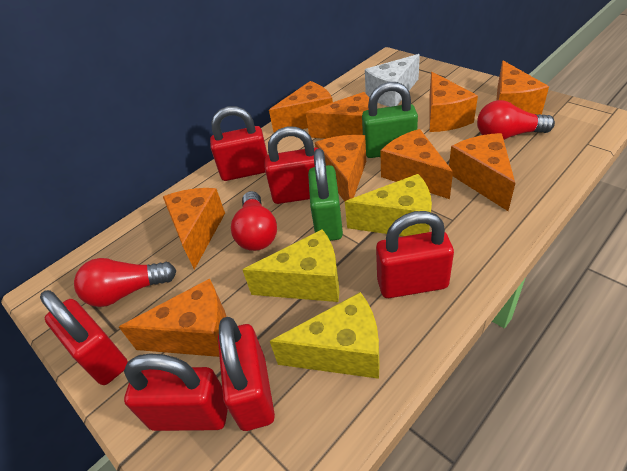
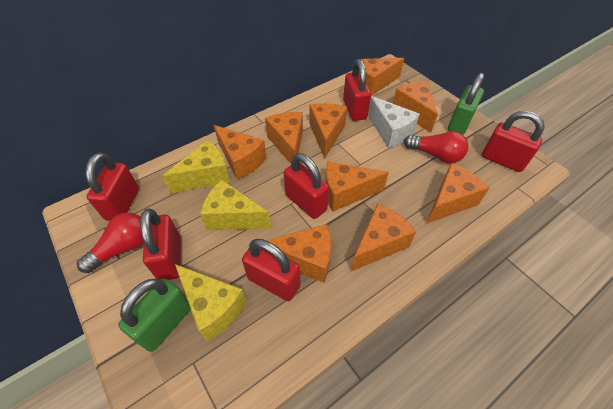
red light bulb: [74,258,176,307] [231,191,277,251] [477,100,555,140] = 3 -> [77,213,144,273] [404,131,468,163] = 2

